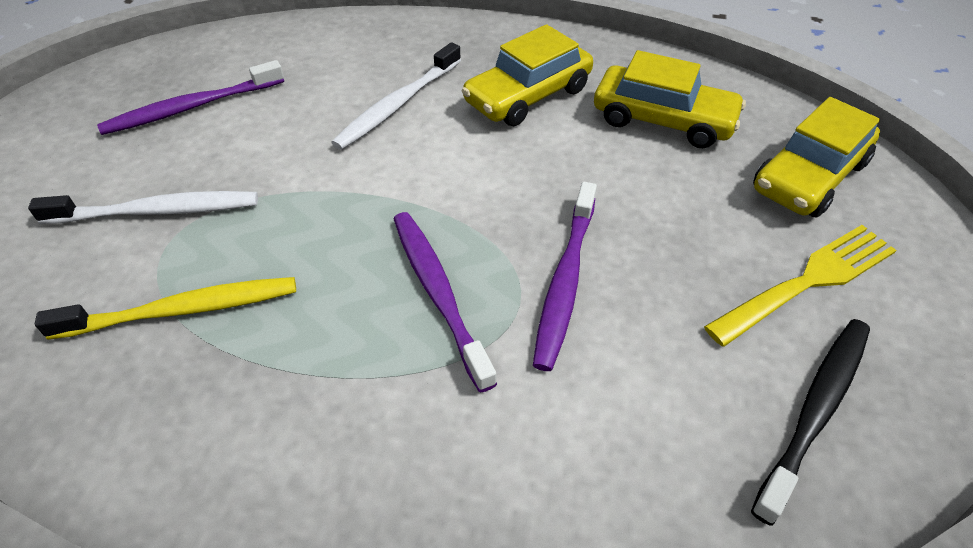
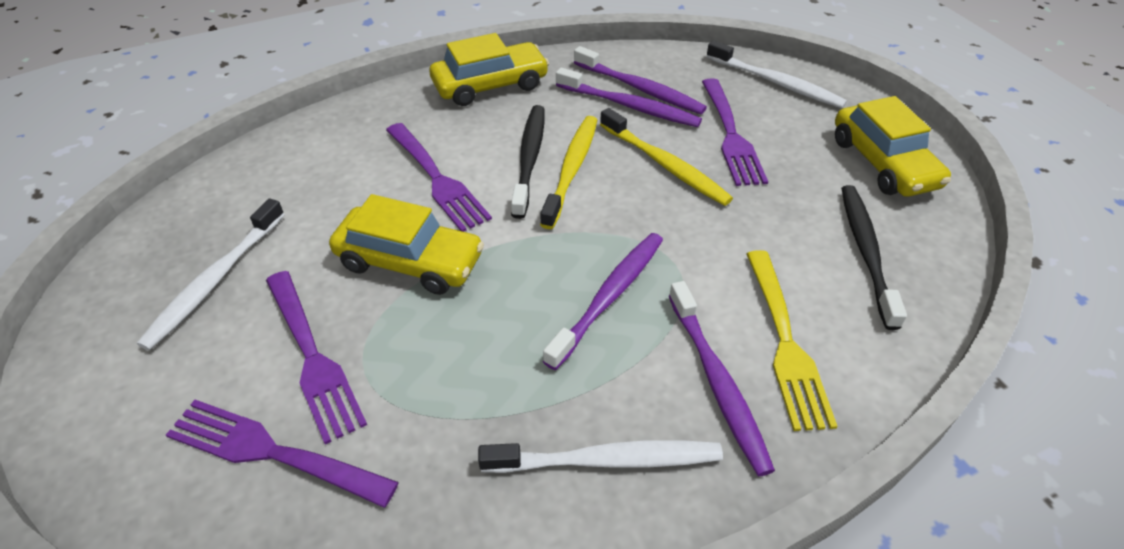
black toothbrush: [751,319,870,525] = 1 -> [511,105,544,219] [841,185,907,330] = 2
purple fork: none = 0 -> [166,400,399,508] [266,271,367,444] [386,123,492,232] [702,78,768,186] = 4
purple toothbrush: [97,60,284,135] [394,212,497,392] [533,182,597,371] = 3 -> [543,233,663,370] [556,68,702,127] [574,46,707,114] [669,281,775,476] = 4
white toothbrush: [28,191,258,224] [331,42,461,150] = 2 -> [137,198,285,350] [478,440,723,473] [706,40,847,108] = 3
yellow toothbrush: [35,277,296,340] = 1 -> [540,116,597,229] [600,108,733,206] = 2

